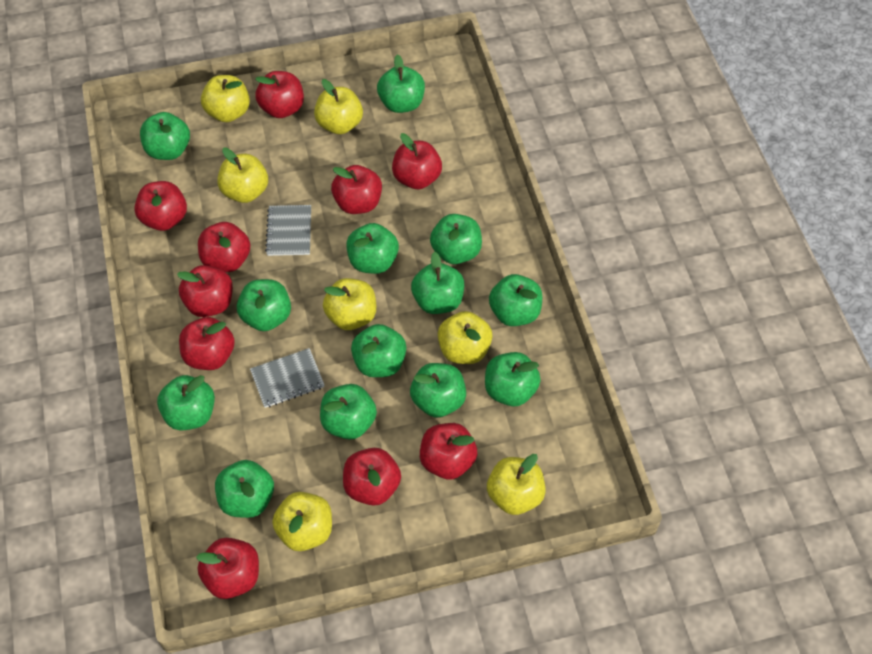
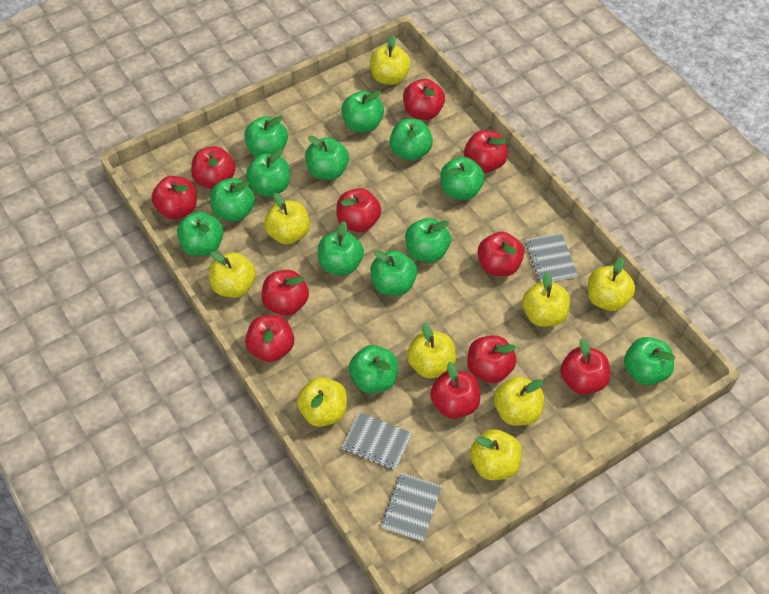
grey notebook: [250,348,325,408] [265,205,311,256] = 2 -> [342,412,412,470] [382,473,442,541] [525,233,578,282] = 3
red apple: [134,181,187,231] [177,265,233,317] [179,317,235,370] [196,538,259,599] [198,222,250,272] [255,71,304,118] [331,165,382,214] [343,448,401,506] [392,133,442,189] [420,423,477,480] = 10 -> [152,176,197,219] [191,146,236,189] [245,315,294,362] [261,270,309,316] [336,188,381,232] [403,79,445,120] [430,361,480,419] [464,130,508,173] [467,335,517,383] [478,232,524,276] [560,338,610,395] = 11
yellow apple: [201,75,250,122] [217,148,268,203] [272,492,332,551] [314,79,363,134] [323,278,376,330] [438,311,493,364] [487,454,546,515] = 7 -> [209,251,256,298] [264,193,310,245] [297,377,347,427] [370,35,411,85] [407,323,456,378] [470,429,522,480] [494,376,544,426] [522,271,570,327] [588,257,635,311] = 9

